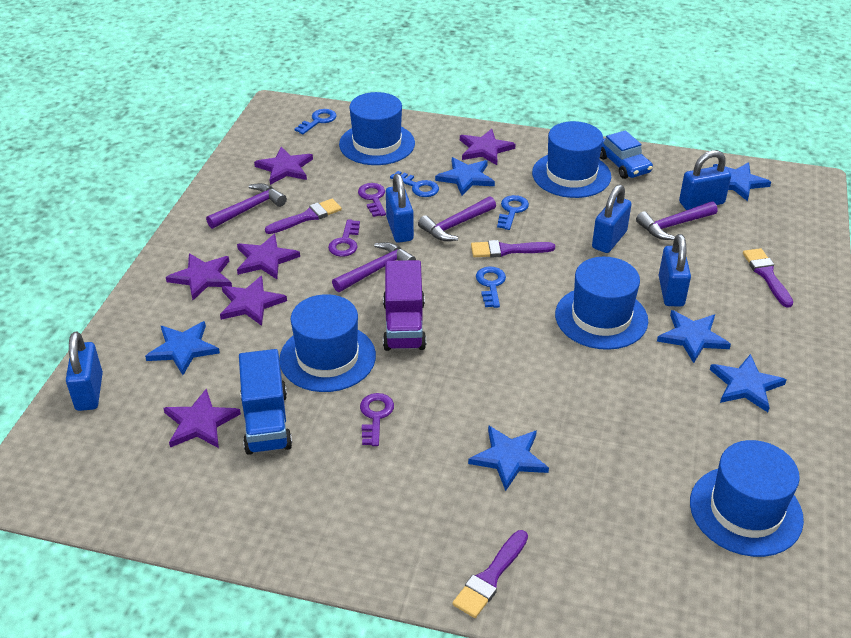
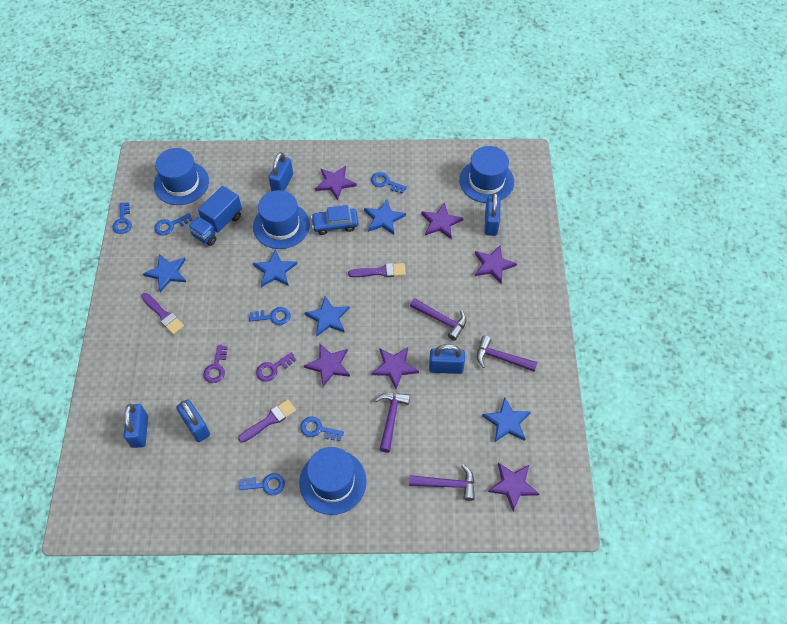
blue hat: [279,294,376,392] [339,92,415,165] [532,121,611,198] [555,257,648,350] [690,440,804,557] = 5 -> [154,148,209,205] [253,190,310,249] [299,447,367,515] [459,146,514,203] = 4
blue key: [294,109,336,134] [390,171,439,197] [476,266,506,308] [497,195,529,230] = 4 -> [112,202,132,234] [154,213,192,236] [239,473,285,495] [249,307,290,325] [300,417,344,441] [371,172,407,194] = 6
blue star: [145,321,220,375] [435,157,495,196] [468,425,549,491] [657,310,731,363] [710,354,787,412] [713,162,771,201] = 6 -> [143,254,186,292] [253,249,297,287] [304,296,350,337] [364,199,406,235] [482,397,531,442] = 5
purple brush: [265,199,342,234] [452,530,528,618] [471,240,555,258] [743,248,793,308] = 4 -> [141,293,184,335] [238,399,296,443] [348,263,406,277] = 3
purple key: [328,219,360,257] [358,183,386,217] [360,393,394,446] = 3 -> [203,345,228,383] [256,352,296,381] = 2
purple truck: [383,260,426,351] = 1 -> none = 0

